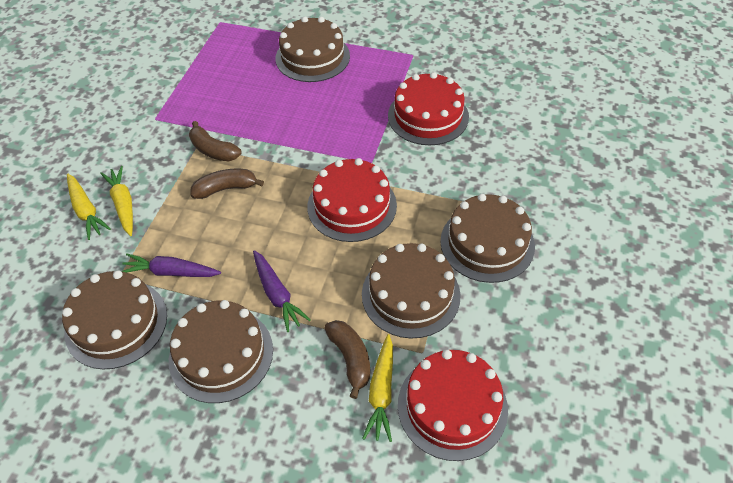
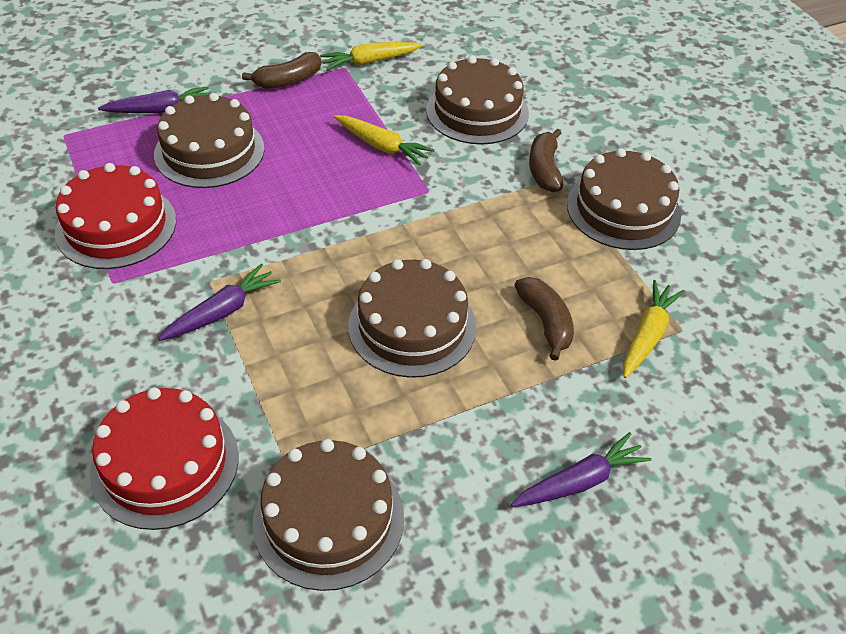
purple carrot: [121,253,221,277] [253,250,311,332] = 2 -> [98,86,210,113] [158,263,281,341] [511,432,652,507] = 3
red cake: [307,158,397,242] [388,72,469,145] [398,350,508,461] = 3 -> [55,163,176,269] [90,387,239,530] = 2

